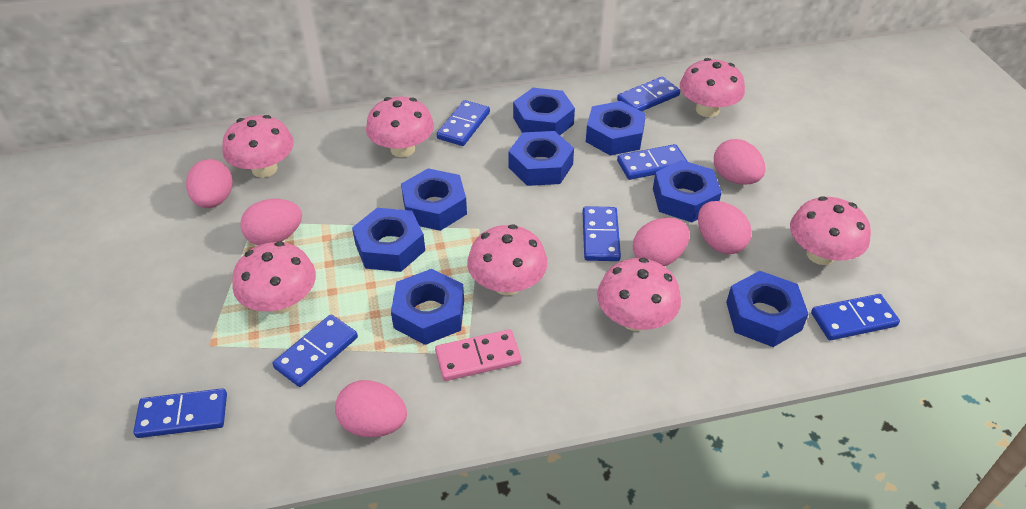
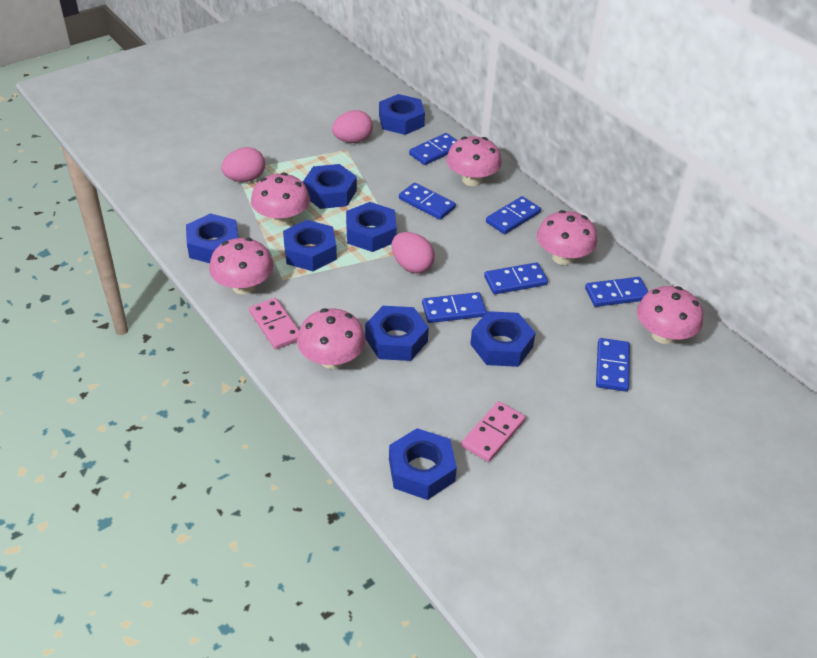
pink domino: [435,330,522,381] = 1 -> [249,298,299,349] [461,401,525,462] = 2
pink egg: [186,159,233,208] [240,199,302,246] [335,380,407,437] [633,218,690,266] [698,201,752,254] [714,139,766,185] = 6 -> [221,147,265,182] [332,110,373,143] [392,232,435,273] = 3
pink mushroom: [222,115,294,177] [232,242,316,314] [366,97,434,157] [467,224,548,296] [597,258,681,331] [680,58,745,117] [790,196,871,265] = 7 -> [209,238,274,294] [251,173,310,226] [297,308,366,369] [446,136,502,186] [537,210,597,265] [637,286,703,344] = 6

